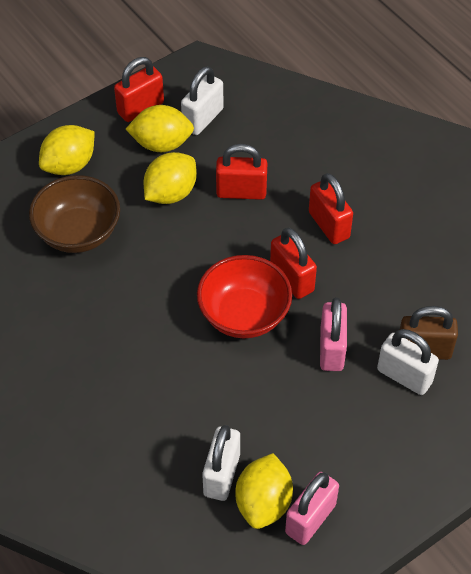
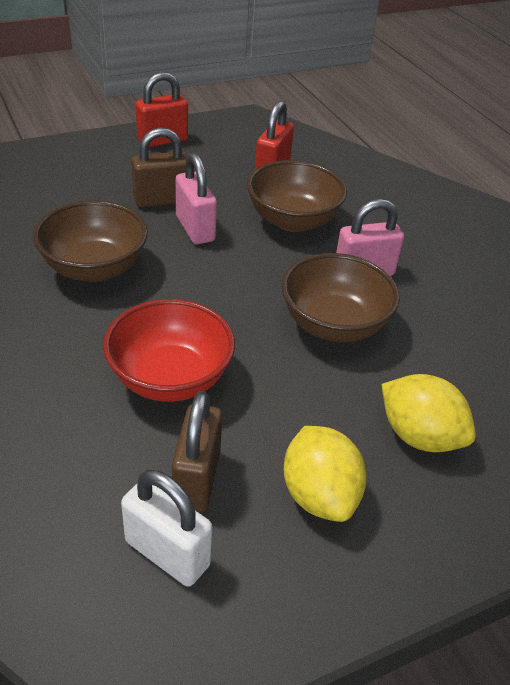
brown bowl: [29,175,120,253] = 1 -> [33,200,148,282] [247,160,347,232] [282,253,400,342] = 3
brown padlock: [400,306,458,360] = 1 -> [131,128,187,208] [172,391,222,512] = 2
red padlock: [114,57,164,122] [216,144,267,200] [270,228,317,299] [309,173,353,244] = 4 -> [136,72,188,147] [255,101,294,170] = 2
white padlock: [181,66,224,135] [202,425,240,501] [377,329,439,395] = 3 -> [121,470,213,587] = 1
yellow lemon: [39,125,95,175] [126,105,194,152] [144,152,197,204] [235,453,293,529] = 4 -> [284,426,367,522] [382,374,476,452] = 2

